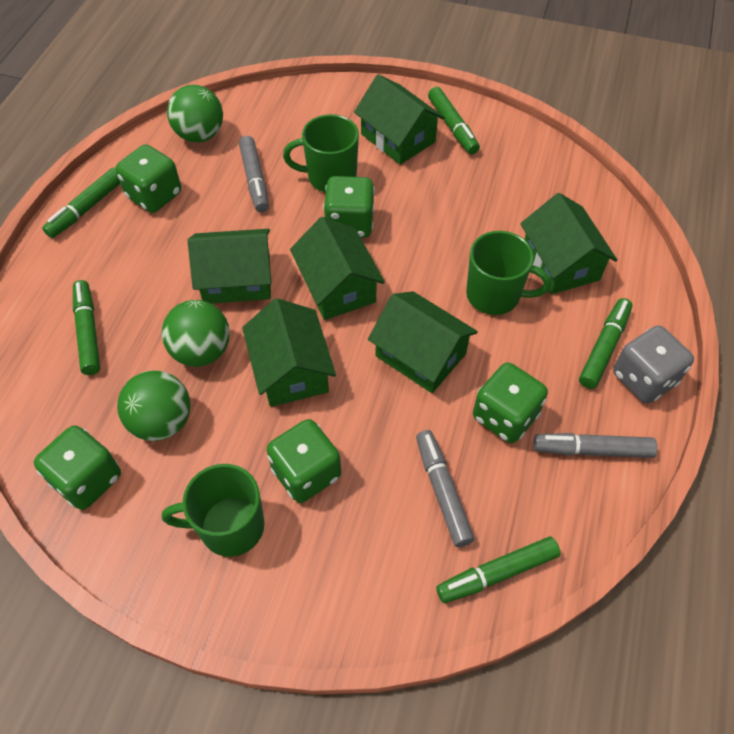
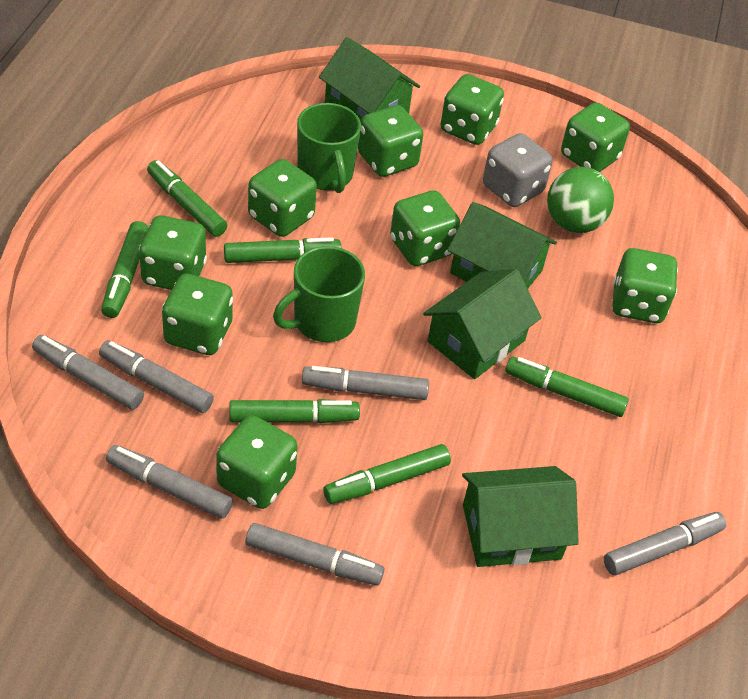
green ball: [117,371,190,441] [162,300,230,367] [167,85,223,142] = 3 -> [547,167,614,233] = 1
green dice: [34,425,121,510] [116,144,181,213] [267,419,341,503] [323,176,375,238] [473,362,548,443] = 5 -> [139,215,207,290] [162,273,233,355] [216,415,298,509] [248,159,317,237] [358,105,423,177] [390,190,460,266] [441,74,504,145] [561,102,630,172] [612,248,678,323] = 9
green house: [188,229,271,303] [242,298,336,407] [290,217,385,320] [354,74,445,165] [368,291,478,393] [520,193,617,294] = 6 -> [319,37,420,121] [423,269,542,379] [448,202,557,289] [462,466,579,567] = 4
green marker: [42,168,120,238] [73,280,100,375] [428,87,480,154] [436,536,561,603] [579,298,632,389] = 5 -> [101,221,149,318] [147,160,227,237] [224,237,341,263] [229,399,360,423] [323,444,451,504] [505,357,629,417] = 6
green mug: [162,464,265,557] [283,114,359,192] [466,231,551,315] = 3 -> [273,246,365,342] [297,103,361,193] = 2
grey marker: [239,136,269,212] [416,430,474,547] [534,433,658,458] = 3 -> [32,335,144,410] [99,340,214,413] [106,445,233,519] [245,523,385,586] [302,366,429,400] [604,512,726,575] = 6

